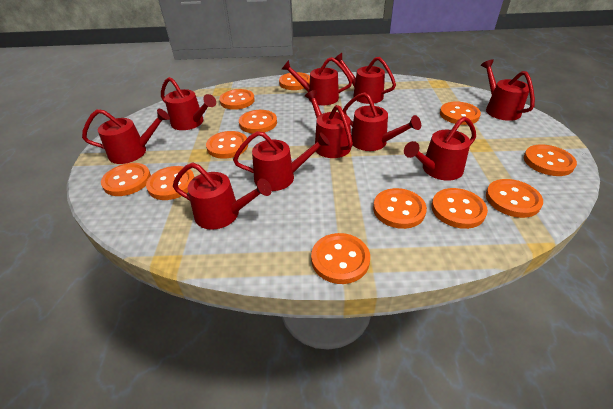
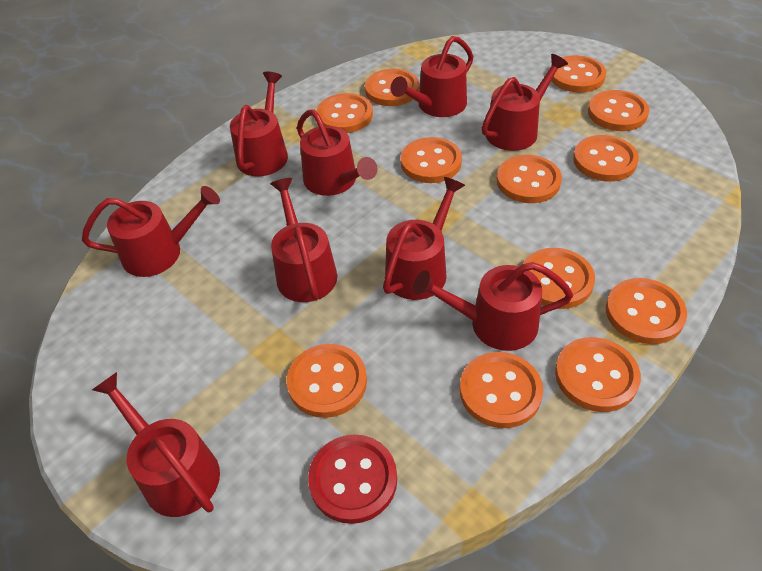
red button: none = 0 -> [308,435,397,524] = 1
red watering can: [82,109,170,164] [161,77,216,130] [173,163,272,230] [233,131,330,191] [281,57,352,105] [305,90,353,158] [335,53,396,104] [343,92,421,151] [404,117,476,180] [481,59,535,121] = 10 -> [82,186,220,277] [92,372,220,517] [230,72,288,176] [270,178,337,302] [297,109,378,196] [383,177,465,300] [391,36,474,117] [413,262,573,351] [482,54,568,151] = 9

